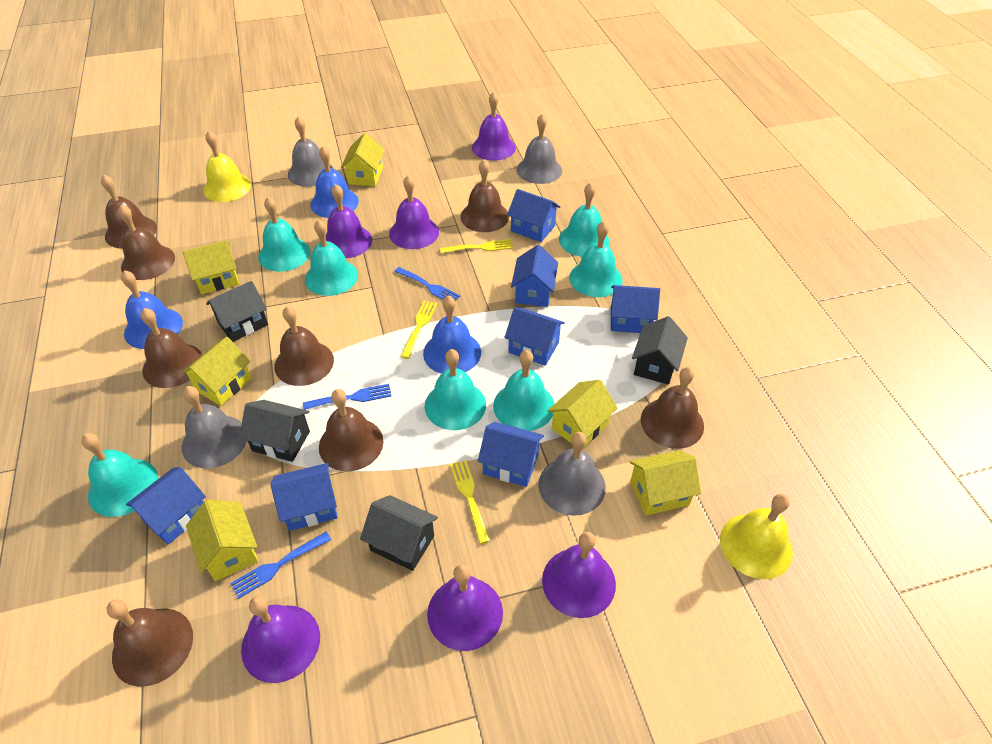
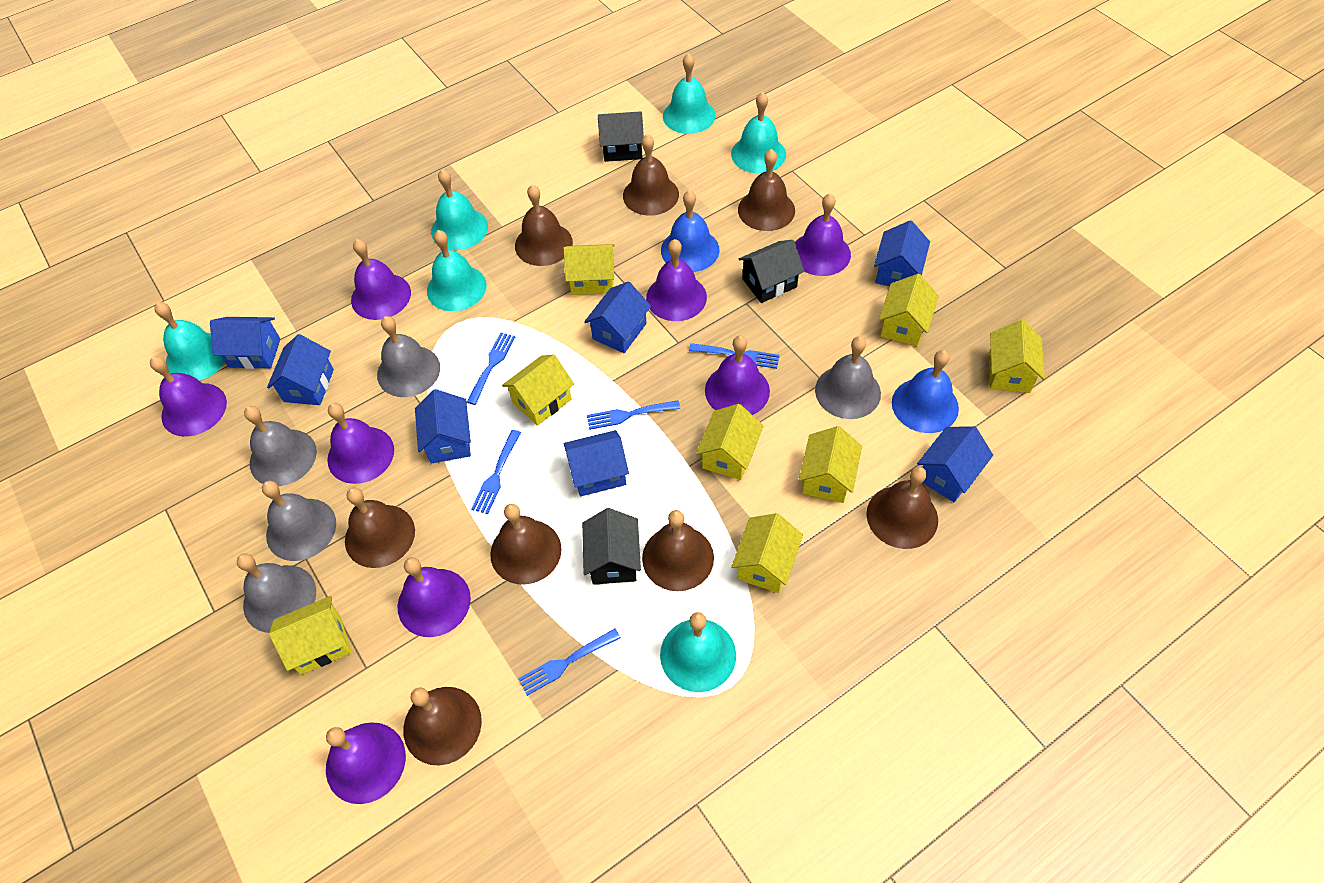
black house: [206,281,268,342] [239,400,310,462] [360,495,438,571] [632,316,688,385] = 4 -> [582,508,641,585] [598,111,644,162] [739,240,804,303] = 3
blue bell: [121,270,183,349] [310,146,359,218] [423,295,481,374] = 3 -> [661,190,720,272] [892,350,959,433] = 2
blue fork: [230,532,331,599] [303,384,391,410] [394,267,461,301] = 3 -> [467,332,515,405] [471,430,521,514] [518,629,621,696] [587,400,680,430] [689,343,780,369] = 5
grey bell: [182,386,247,469] [288,116,334,187] [517,113,562,184] [538,432,606,516] = 4 -> [237,553,316,633] [244,406,317,486] [262,481,336,561] [377,316,440,397] [815,336,881,419] = 5
purple bell: [241,596,320,683] [326,184,372,258] [389,175,439,249] [427,564,503,651] [472,92,516,161] [542,532,616,618] = 6 -> [150,356,227,437] [326,722,406,804] [327,403,394,484] [351,239,411,320] [398,557,471,637] [646,239,707,321] [705,335,770,415] [795,194,851,276] = 8
turquoise bell: [81,433,159,517] [258,197,310,272] [305,219,358,296] [425,349,486,430] [493,350,554,431] [559,183,610,257] [569,221,623,297] = 7 -> [154,302,225,381] [427,230,486,311] [431,169,488,250] [660,612,736,692] [663,53,716,134] [731,92,786,173] = 6
yellow bell: [203,131,251,202] [720,494,793,579] = 2 -> none = 0
yellow fork: [401,300,437,359] [440,239,513,254] [450,460,490,544] = 3 -> none = 0
yellow house: [181,337,251,406] [183,240,239,294] [186,500,258,581] [341,133,385,186] [547,380,618,448] [630,450,701,516] = 6 -> [269,596,352,675] [502,354,574,426] [563,244,614,295] [696,404,764,480] [731,513,803,593] [799,426,862,503] [879,274,939,346] [989,320,1045,393] = 8

